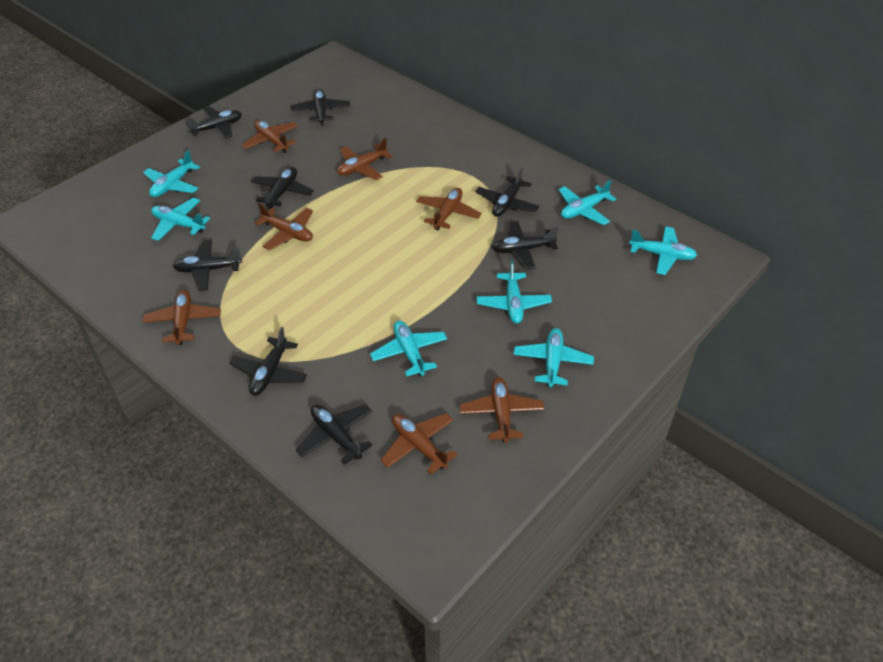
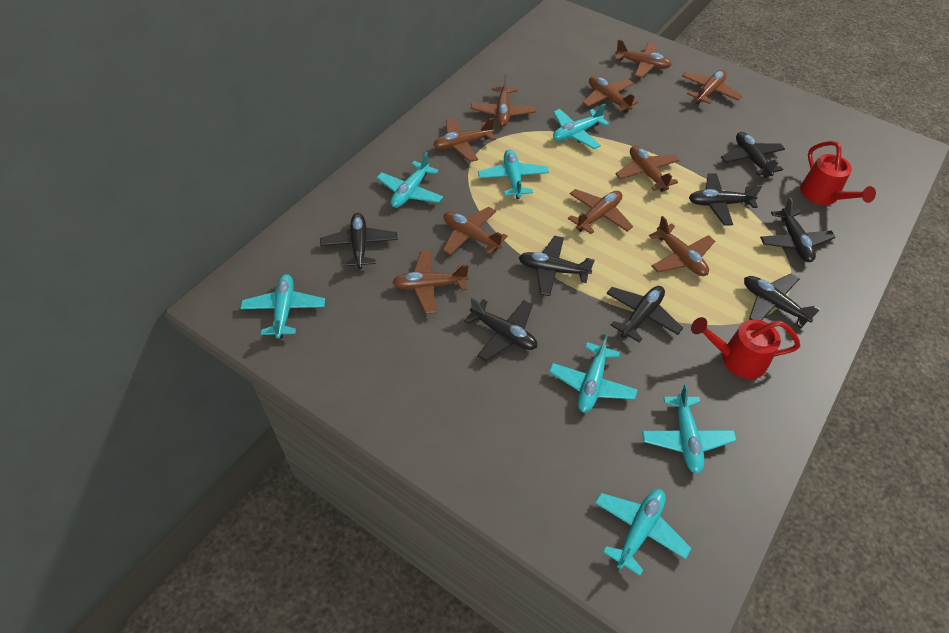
brown plane: [142,290,221,345] [242,120,298,153] [254,203,313,250] [337,138,392,180] [380,413,458,474] [416,188,481,230] [460,377,544,443] = 7 -> [392,250,469,314] [433,118,496,162] [443,207,508,255] [471,74,536,127] [568,189,633,234] [582,76,639,113] [615,39,672,78] [615,146,679,192] [649,216,715,276] [682,70,742,105] = 10
red watering can: none = 0 -> [691,317,800,379] [800,141,876,205] = 2

